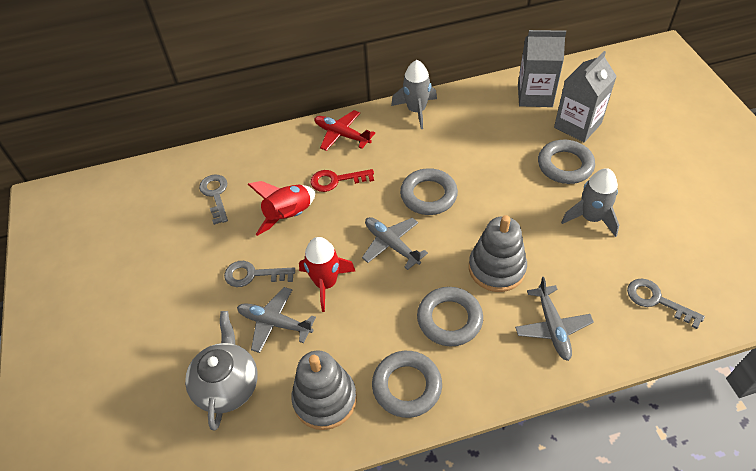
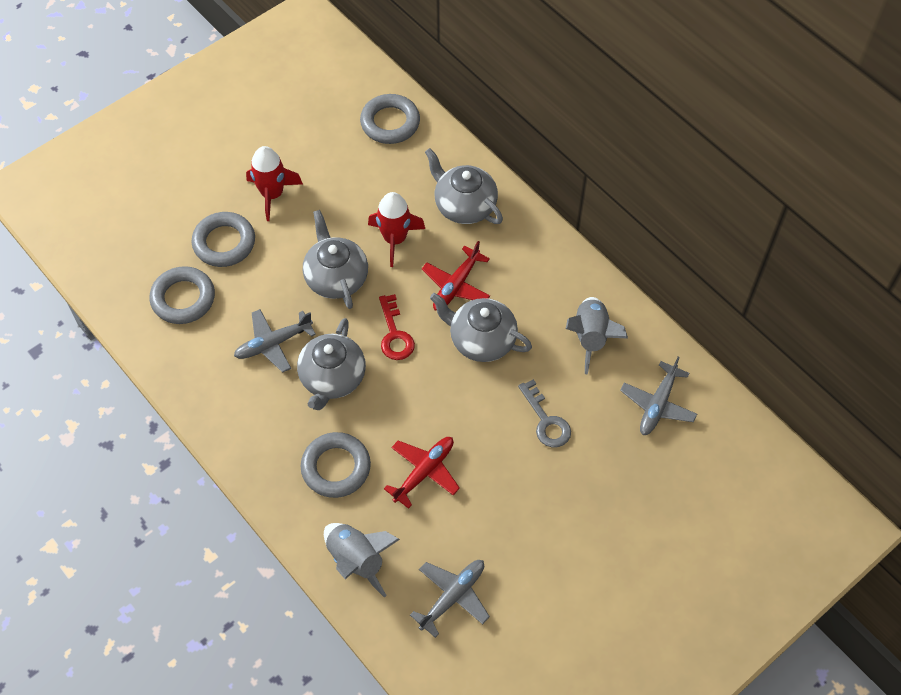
grey carton: [518,30,566,107] [554,51,617,142] = 2 -> none = 0
grey key: [199,175,228,225] [224,261,295,287] [627,278,705,329] = 3 -> [518,379,571,447] = 1
grey stacking toy: [291,350,357,430] [469,215,527,292] = 2 -> none = 0
grey teapot: [185,311,258,430] = 1 -> [297,318,366,410] [303,210,368,309] [425,148,503,224] [430,293,532,362] = 4
red plane: [314,110,375,151] = 1 -> [384,437,460,509] [422,241,490,311] = 2

